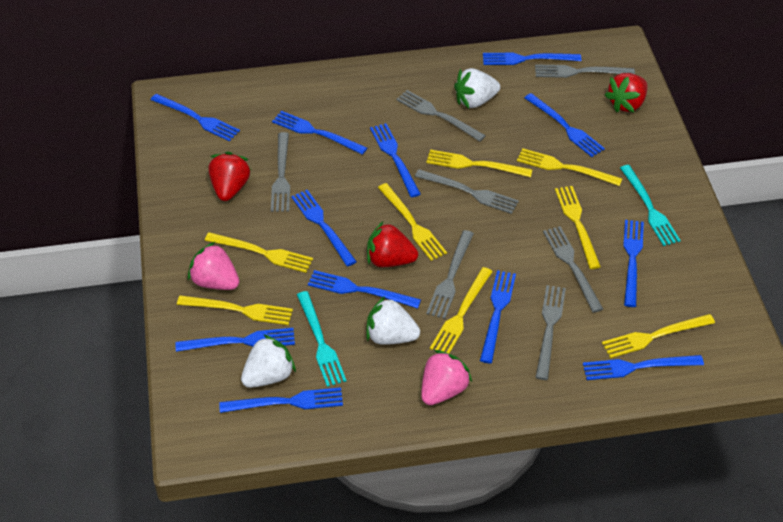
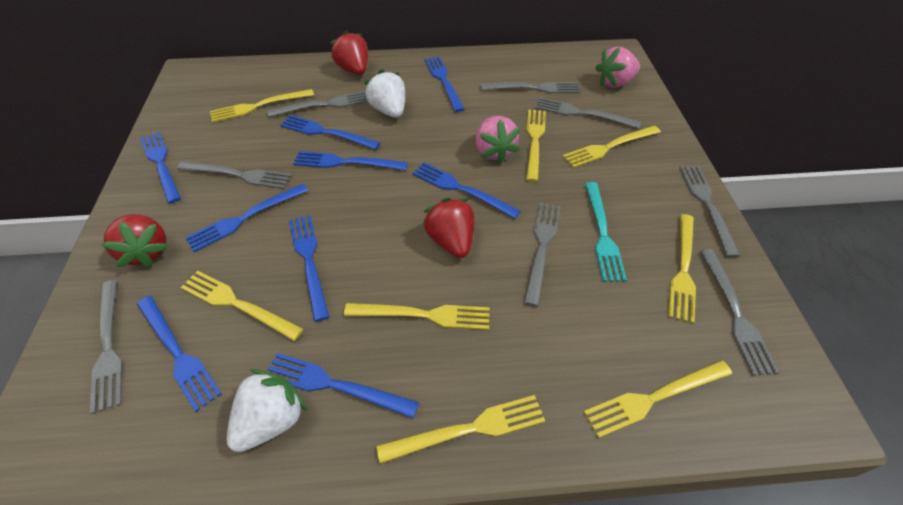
blue fork: [151,94,240,141] [175,328,295,352] [219,387,343,413] [272,111,367,155] [291,190,357,267] [308,270,421,309] [370,123,421,197] [480,270,516,363] [483,53,581,65] [525,93,605,157] [583,355,704,380] [623,220,644,307] = 12 -> [137,296,222,412] [140,132,181,203] [185,184,309,252] [268,353,419,418] [280,115,381,150] [289,215,329,322] [293,151,408,170] [412,162,521,219] [424,56,465,112] = 9
grey fork: [271,132,290,212] [396,90,486,142] [415,169,519,214] [426,230,474,319] [535,64,635,78] [535,285,566,380] [543,226,603,313] = 7 -> [90,280,122,414] [177,161,292,189] [268,91,368,117] [481,82,580,93] [524,203,560,307] [535,97,641,129] [680,166,740,257] [700,249,779,376] = 8
turquoise fork: [297,291,347,387] [620,165,681,246] = 2 -> [585,182,627,281] = 1
white strawberry: [241,334,296,388] [366,296,420,345] [454,68,500,108] = 3 -> [227,369,307,452] [364,69,405,118] = 2

